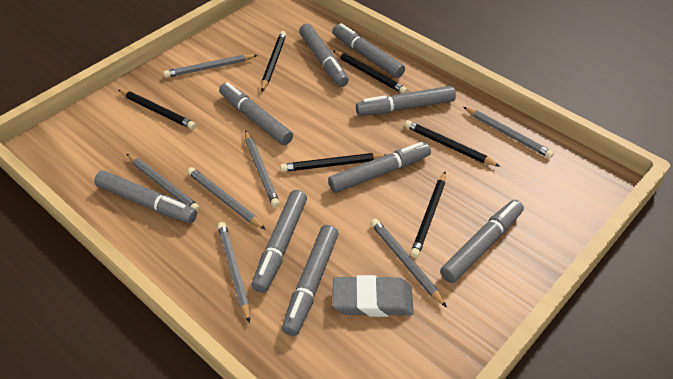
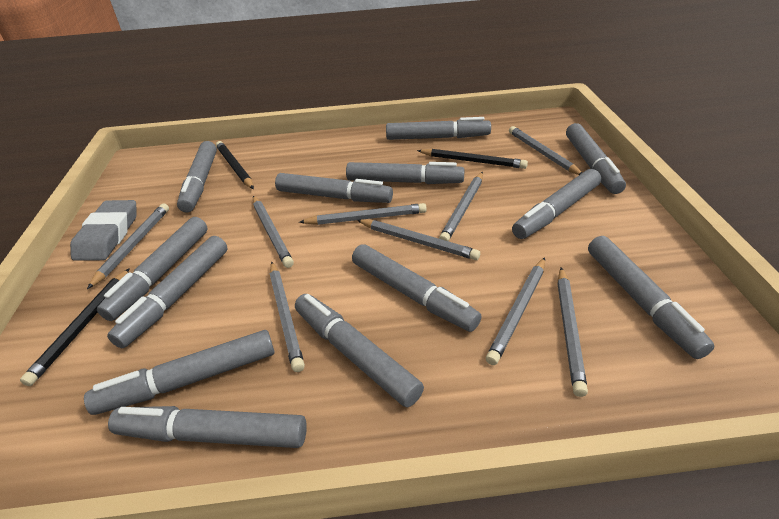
black pencil: [118,90,196,129] [261,31,286,92] [280,153,386,172] [333,51,407,94] [405,120,500,167] [410,171,446,258] = 6 -> [20,268,130,386] [216,141,254,189] [417,149,528,169] = 3
grey marker: [94,170,197,224] [219,82,293,145] [252,190,307,293] [282,225,338,336] [299,24,349,87] [328,142,431,193] [332,23,405,78] [356,86,456,116] [440,200,524,283] = 9 -> [84,330,274,415] [97,217,208,321] [107,236,228,348] [108,406,307,448] [177,141,217,213] [275,173,393,203] [295,294,424,407] [346,162,465,184] [352,244,481,332] [386,117,491,140] [512,169,601,239] [566,123,626,194] [588,236,715,359] = 13
grey pencil: [127,154,200,212] [163,55,258,78] [187,167,266,230] [217,222,250,323] [245,130,280,208] [370,219,447,308] [463,107,554,158] = 7 -> [87,203,169,289] [253,196,294,268] [270,262,305,372] [299,203,427,225] [357,219,480,260] [439,172,483,241] [486,257,545,365] [509,126,582,175] [557,267,588,397] = 9

